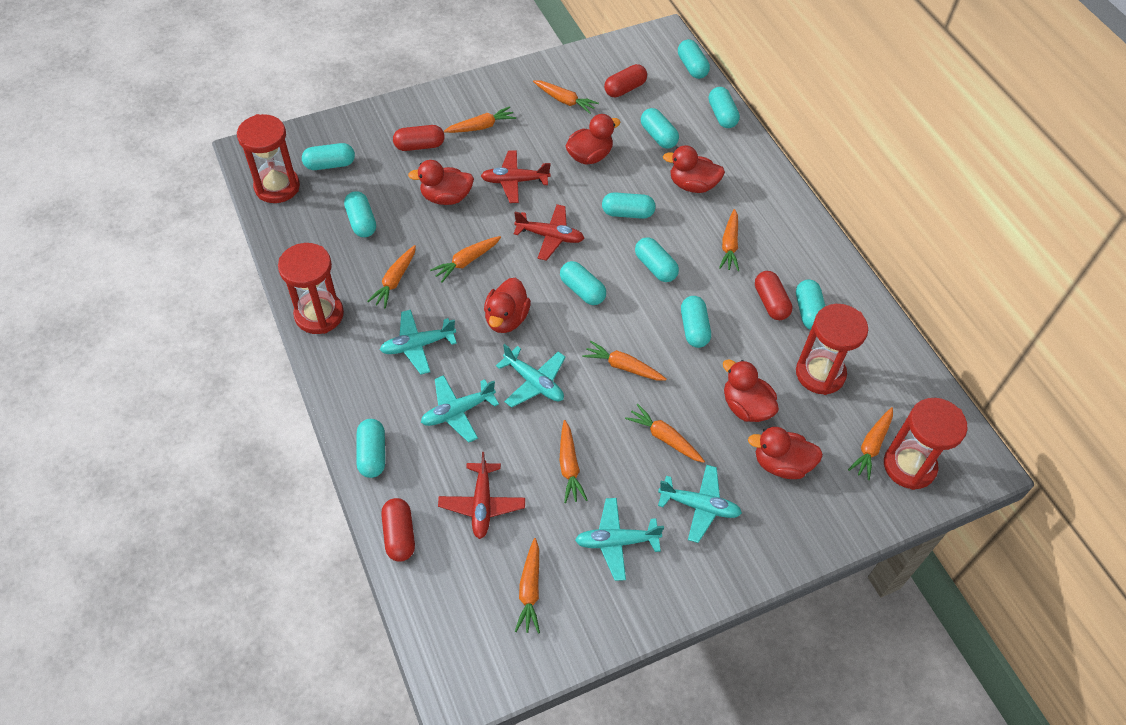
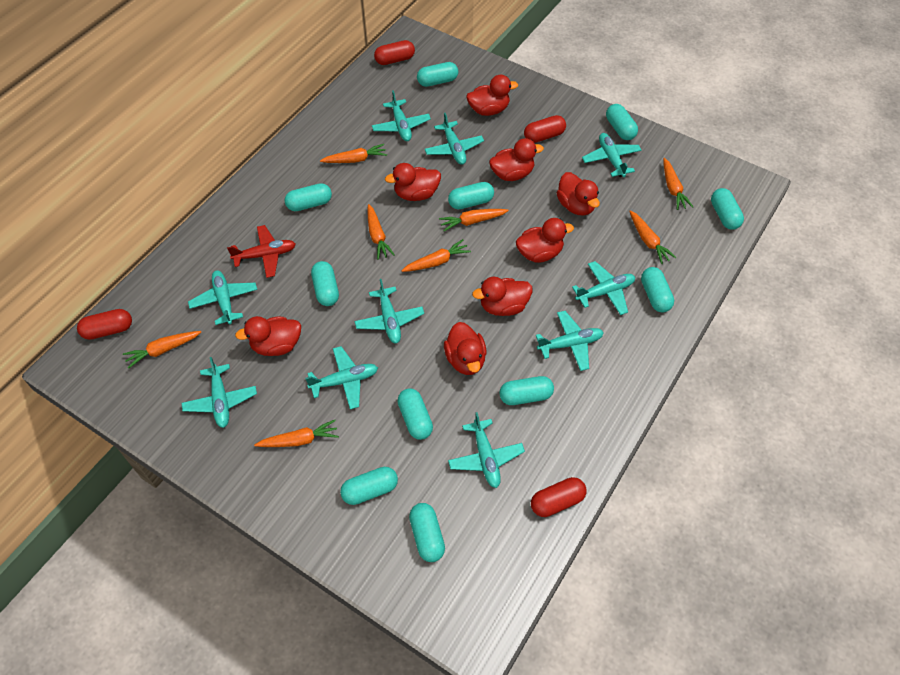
orange carrot: [367,245,416,308] [430,236,501,282] [444,106,516,133] [515,538,540,634] [533,80,599,114] [559,420,587,503] [583,341,667,380] [625,404,705,463] [719,209,739,271] [848,407,893,480] = 10 -> [123,331,201,369] [254,420,339,447] [320,144,387,163] [367,204,395,260] [401,239,471,272] [439,209,509,231] [629,210,677,264] [663,158,693,210] = 8
red duck: [408,160,474,205] [484,278,531,333] [566,114,621,165] [663,145,725,193] [723,359,779,422] [748,427,823,479] = 6 -> [235,316,301,356] [385,163,441,201] [444,322,486,375] [466,75,518,116] [472,277,532,316] [489,138,544,181] [516,218,574,263] [557,172,600,215] = 8
red hourglass: [237,114,300,203] [278,243,344,334] [796,304,868,395] [884,398,968,490] = 4 -> none = 0
red plane: [438,452,525,539] [481,150,551,203] [514,204,584,261] = 3 -> [227,225,296,278] = 1
turquoise plane: [380,310,457,375] [421,375,499,443] [496,344,566,408] [575,498,664,581] [658,465,742,543] = 5 -> [182,357,257,428] [188,271,257,325] [305,346,378,409] [355,279,424,343] [372,90,431,141] [425,113,484,165] [448,412,525,488] [536,311,604,371] [572,261,635,315] [582,133,642,177] = 10

